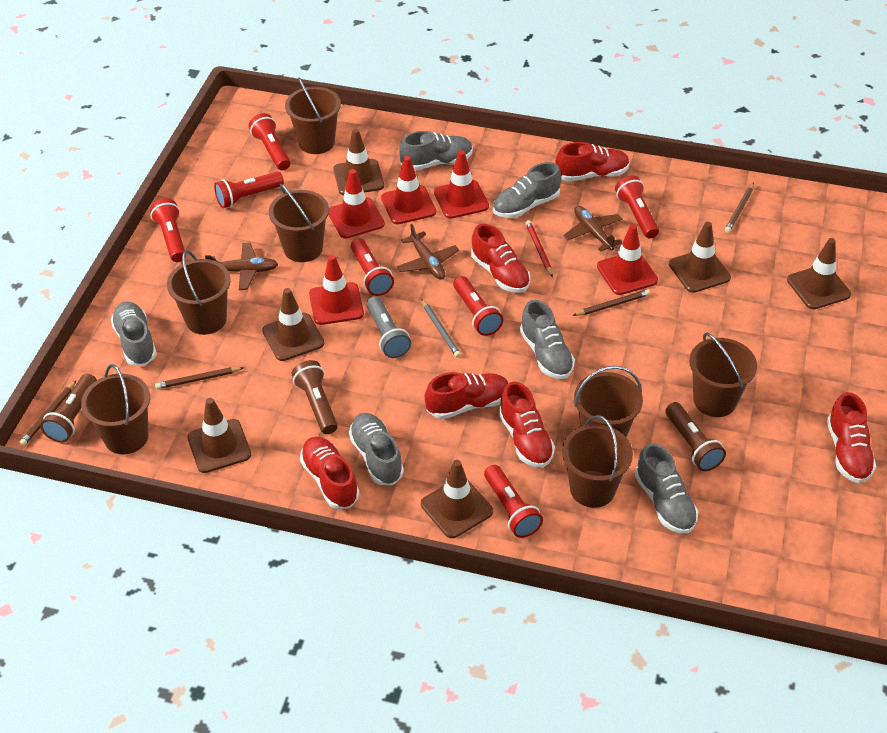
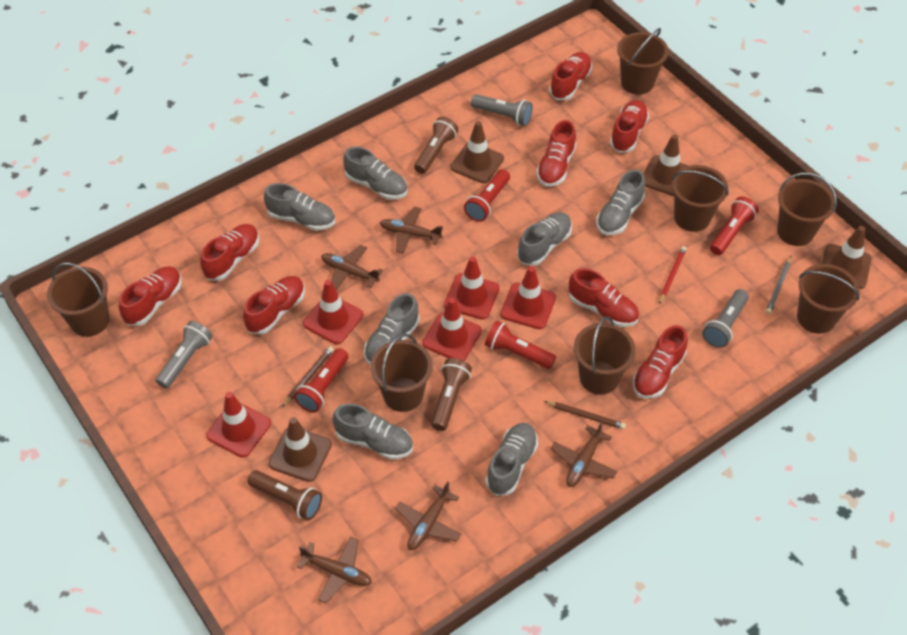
brown pencil: [19,381,76,446] [155,367,243,389] [572,290,650,316] [725,183,754,233] = 4 -> [282,346,334,407] [544,401,626,429] = 2
brown plane: [205,243,278,290] [397,224,459,280] [563,206,622,252] = 3 -> [297,537,372,603] [321,245,383,291] [380,207,443,254] [395,481,461,550] [551,421,617,487] = 5
brown traffic cone: [187,398,251,473] [262,288,324,361] [333,129,384,195] [421,460,493,538] [669,222,731,293] [787,238,851,309] = 6 -> [269,417,332,482] [451,121,504,183] [643,134,689,196] [822,226,872,289] = 4
grey flashlight: [366,296,411,358] = 1 -> [156,321,212,389] [471,94,533,126] [702,289,749,348] = 3
grey shoe: [110,301,157,366] [349,413,404,485] [399,131,473,171] [493,162,561,218] [520,300,575,379] [635,443,698,534] = 6 -> [264,183,335,231] [332,403,413,460] [343,147,408,200] [364,293,420,365] [486,423,538,496] [517,212,572,266] [596,170,645,235] = 7
red flashlight: [150,198,186,262] [214,172,284,208] [249,113,290,170] [351,238,394,296] [453,276,503,336] [484,465,543,538] [615,175,659,238] = 7 -> [294,348,348,412] [464,169,510,222] [485,321,556,369] [710,196,759,255] = 4
red shoe: [300,437,359,509] [425,372,508,419] [471,224,530,293] [499,382,555,468] [556,142,630,181] [827,392,876,483] = 6 -> [119,266,182,326] [200,224,259,281] [243,276,305,334] [536,120,576,187] [549,52,592,100] [569,268,639,327] [610,100,649,153] [632,325,688,399] = 8

